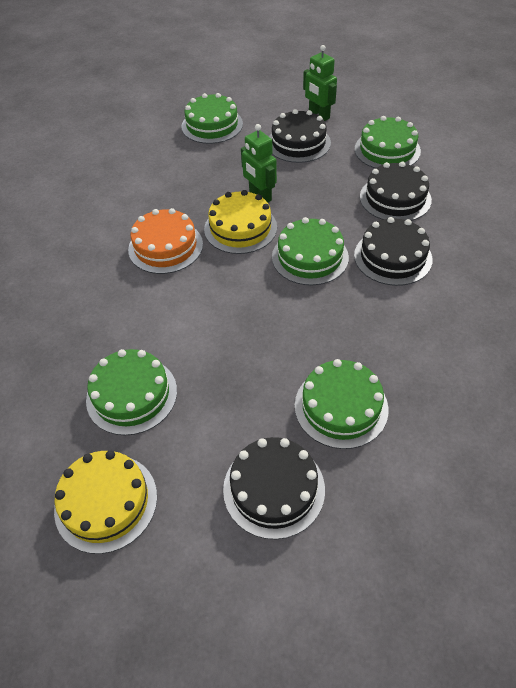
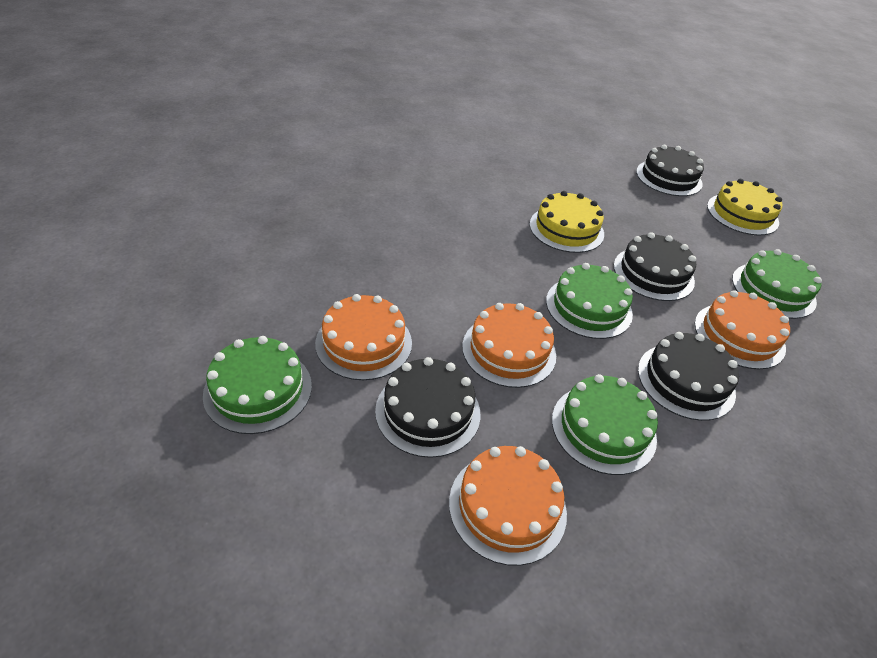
green cake: [86,349,177,435] [181,93,243,144] [272,217,349,285] [295,359,389,449] [355,116,421,168] = 5 -> [203,336,312,434] [546,263,633,339] [552,374,658,475] [732,249,822,319] = 4
green robot: [241,124,277,203] [303,45,337,121] = 2 -> none = 0
orange cake: [128,208,203,274] = 1 -> [315,294,412,380] [449,446,567,566] [462,303,556,388] [694,290,790,369] = 4

